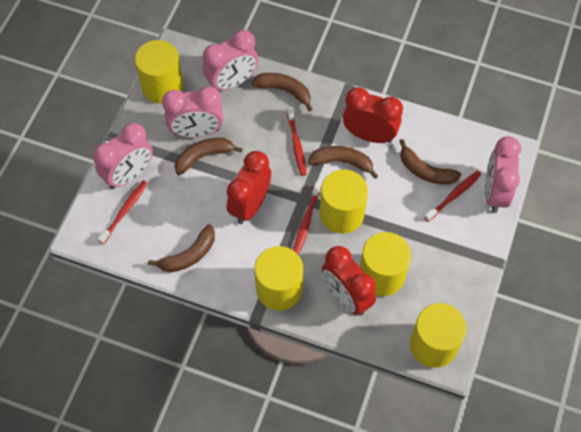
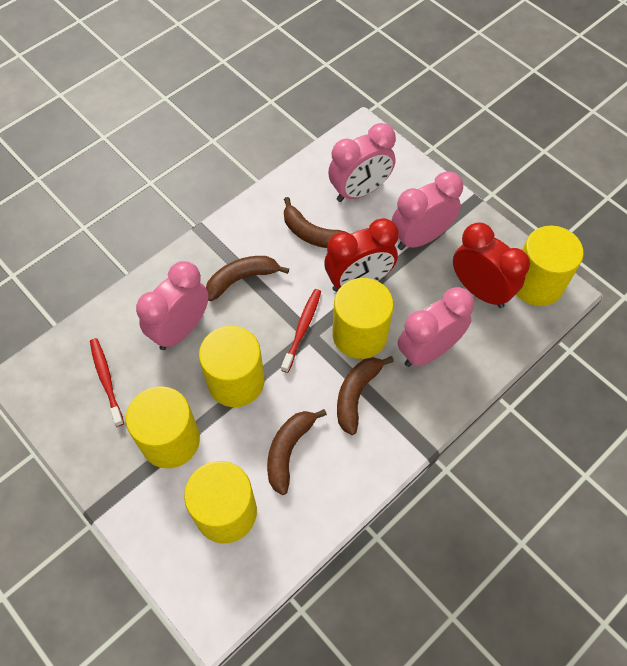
brown banana: [148,224,215,272] [175,138,243,176] [251,73,312,111] [308,146,378,179] [400,139,461,185] = 5 -> [206,256,289,301] [267,409,327,495] [284,197,350,248] [337,356,394,435] = 4
red clock: [227,151,271,224] [322,246,376,316] [343,87,403,143] = 3 -> [324,218,399,292] [453,223,530,308] = 2
red toothbrush: [98,180,148,245] [286,107,307,176] [293,182,321,255] [424,171,481,222] = 4 -> [90,338,124,427] [281,289,321,373] = 2

